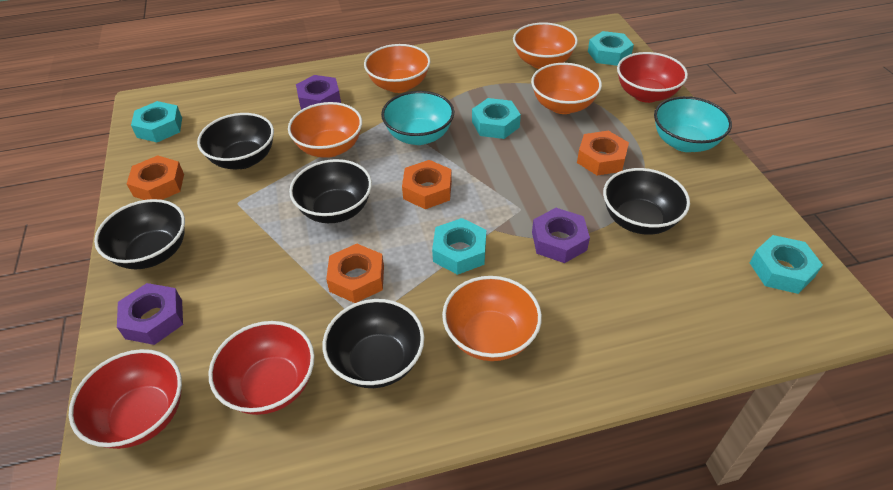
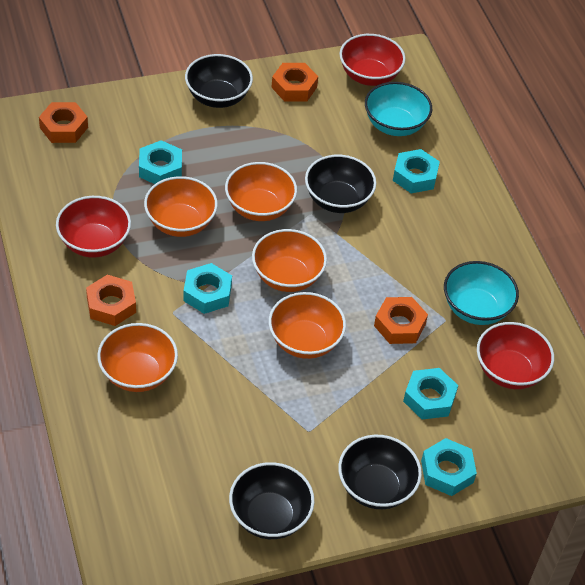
black bowl: [94,199,185,269] [197,113,274,169] [289,159,372,223] [323,299,425,388] [603,168,690,235] = 5 -> [185,54,253,108] [229,462,315,539] [305,155,376,213] [338,435,422,509] = 4
purple nut: [117,283,183,345] [296,75,341,110] [532,208,590,263] = 3 -> none = 0

